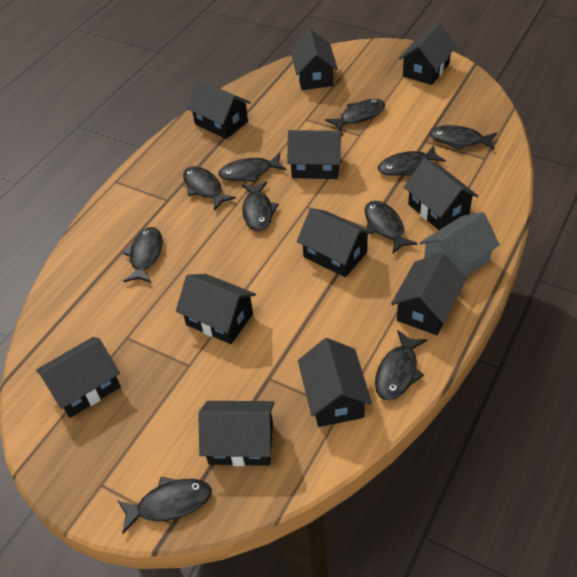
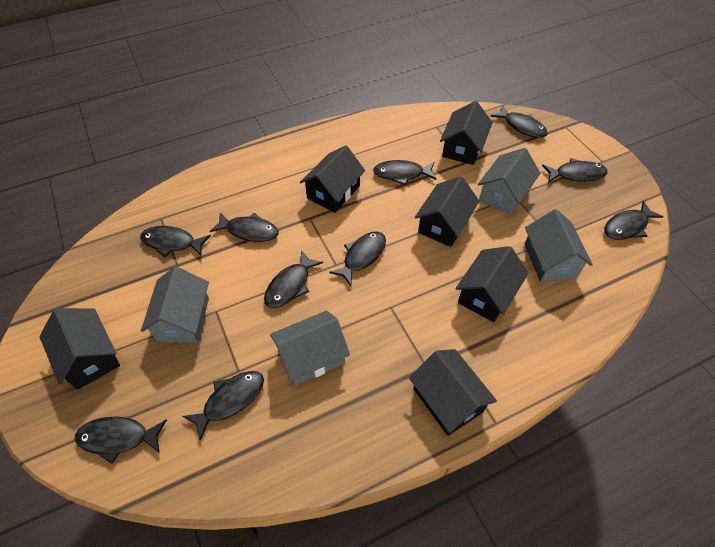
black house: [36,337,121,418] [176,274,256,344] [187,80,251,139] [198,401,275,466] [287,130,343,179] [290,29,338,90] [297,208,373,277] [298,338,372,427] [391,252,466,335] [399,23,456,85] [404,159,478,230] = 11 -> [39,308,120,390] [300,145,365,213] [409,349,497,436] [415,176,480,247] [440,101,493,165] [455,246,529,322] = 6
grey house: [420,212,500,277] = 1 -> [141,267,209,343] [270,311,350,386] [478,148,541,215] [525,209,593,282] = 4

